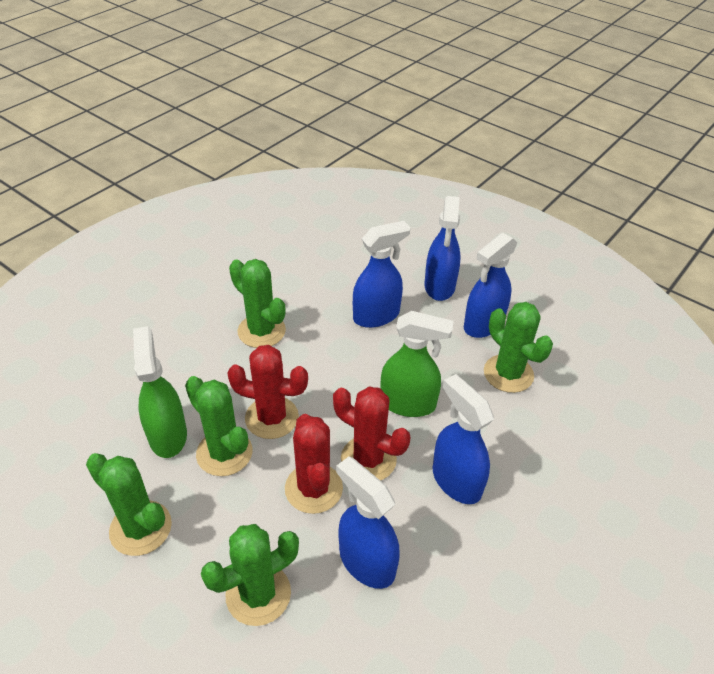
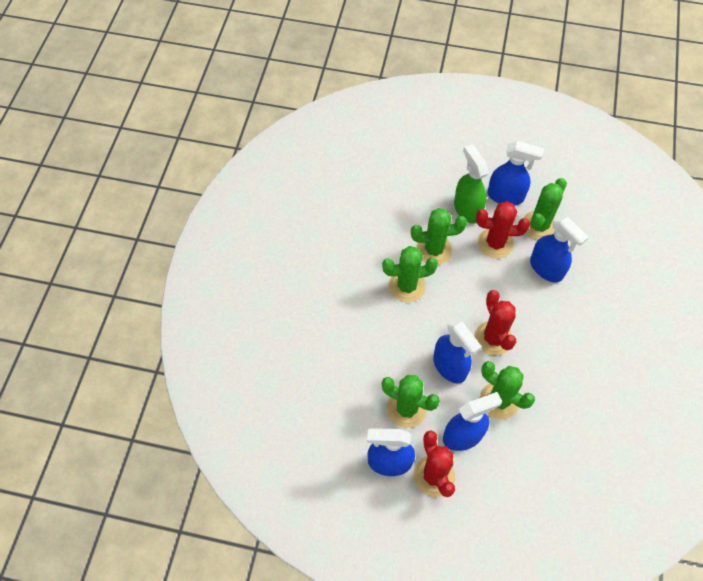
green spray bottle: [133,326,187,458] [381,311,454,417] = 2 -> [454,144,489,224] = 1

